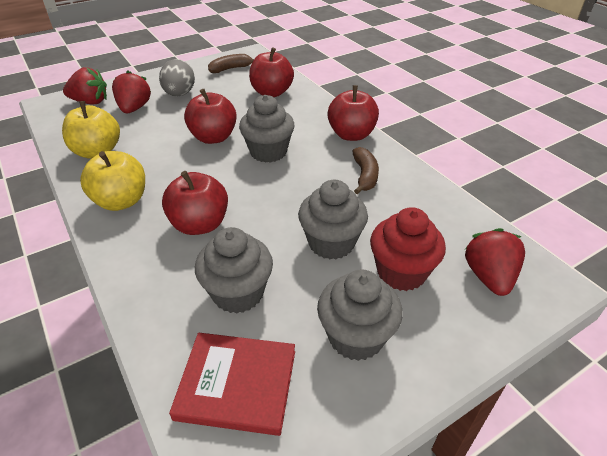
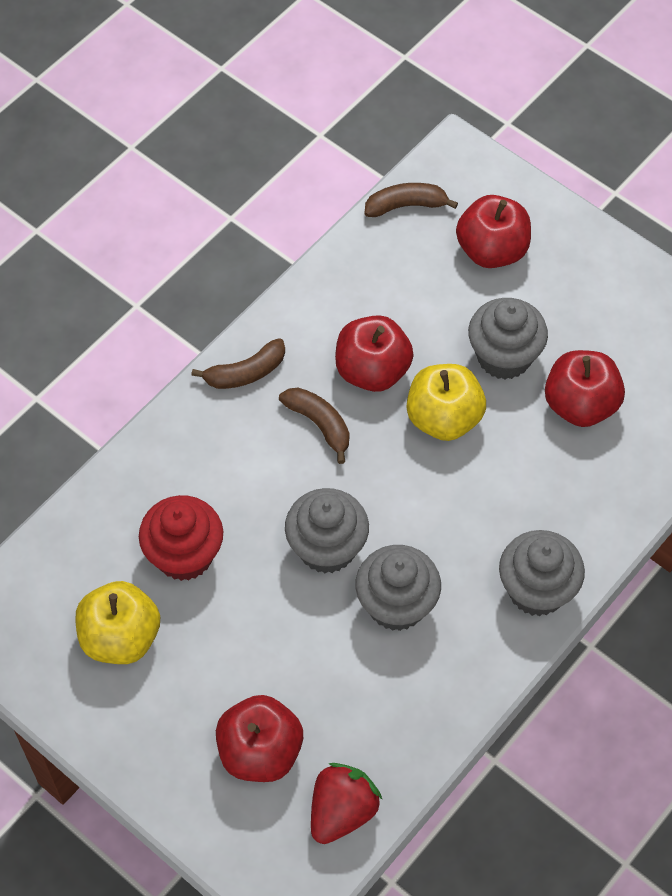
brown banana: [208,54,254,73] [352,147,379,194] = 2 -> [191,338,285,389] [279,388,349,464] [365,183,458,217] = 3
grey egg: [159,59,195,96] = 1 -> none = 0
red book: [169,333,295,436] = 1 -> none = 0
red strawberry: [63,67,107,104] [112,70,151,113] [465,228,525,296] = 3 -> [311,763,382,844] = 1

